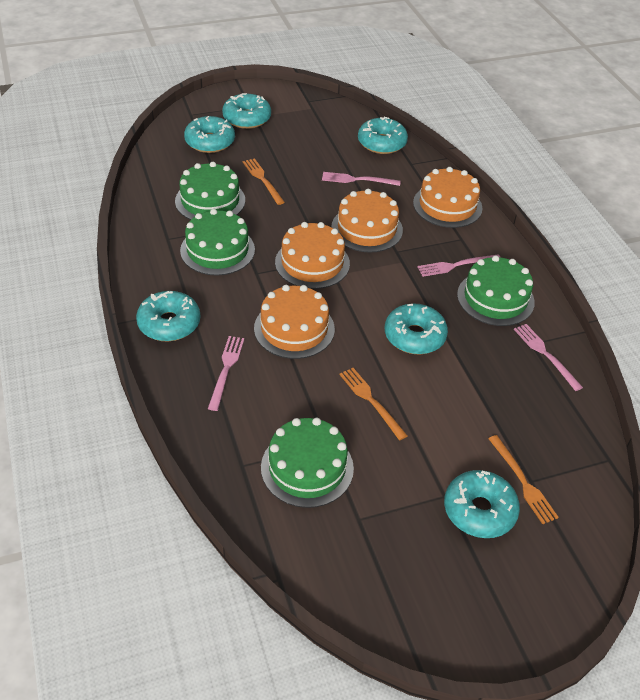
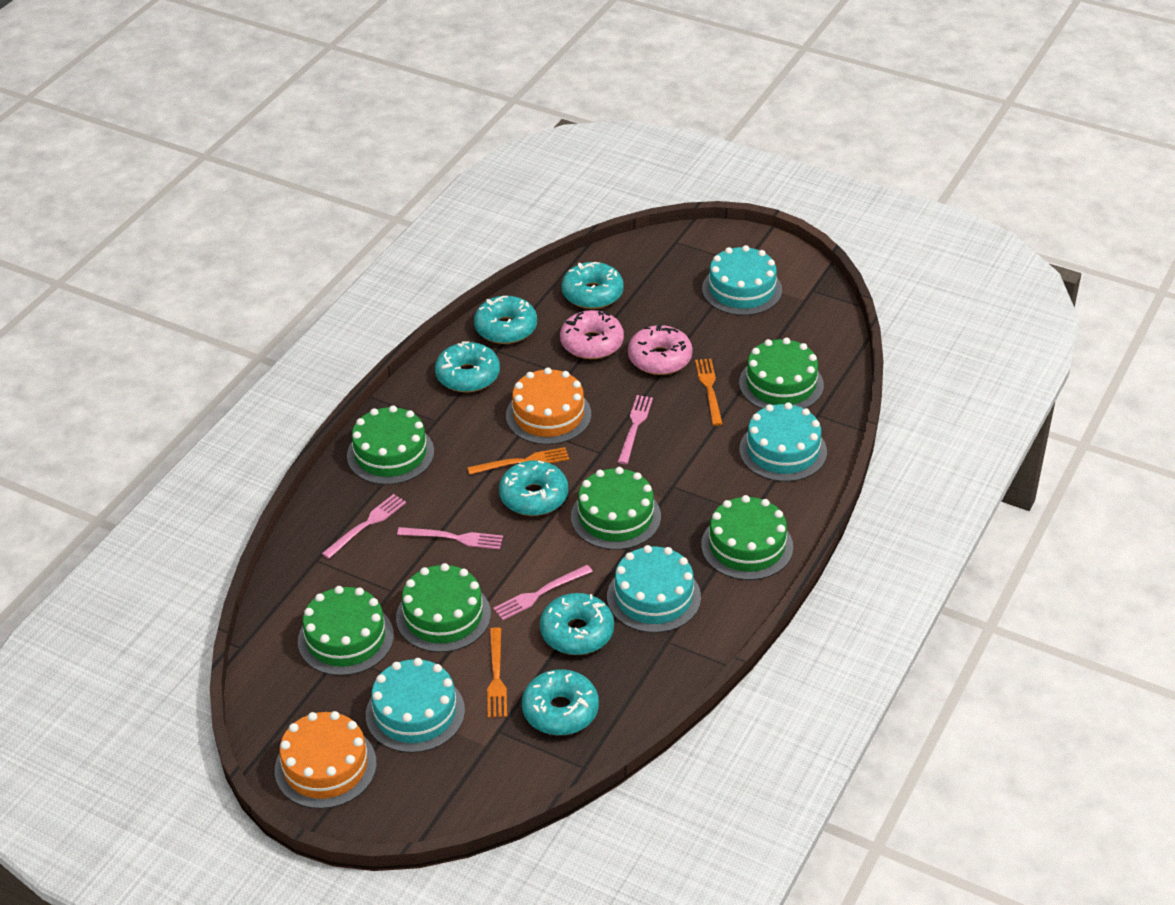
green cake: [175,162,245,220] [180,209,255,276] [261,417,354,508] [457,255,535,326] = 4 -> [298,586,394,676] [347,405,434,485] [396,563,491,652] [571,467,661,550] [701,495,793,580] [739,338,824,409] = 6
orange cake: [254,285,335,359] [275,222,350,289] [332,189,403,253] [413,167,482,228] = 4 -> [275,711,377,809] [506,367,591,445] = 2
pink donut: none = 0 -> [560,310,624,359] [628,324,693,375] = 2
turquoise cake: none = 0 -> [366,658,465,753] [607,545,701,633] [702,245,782,315] [739,402,827,482] = 4

